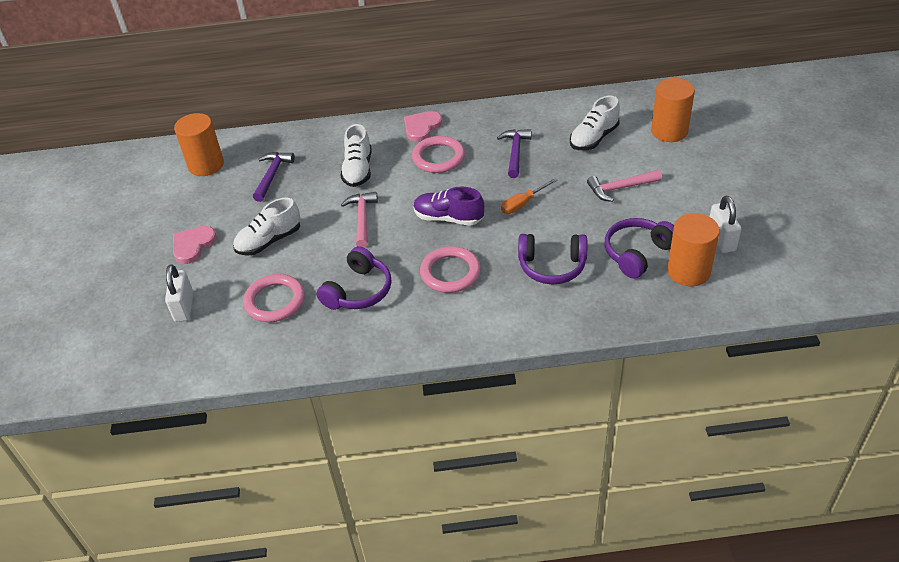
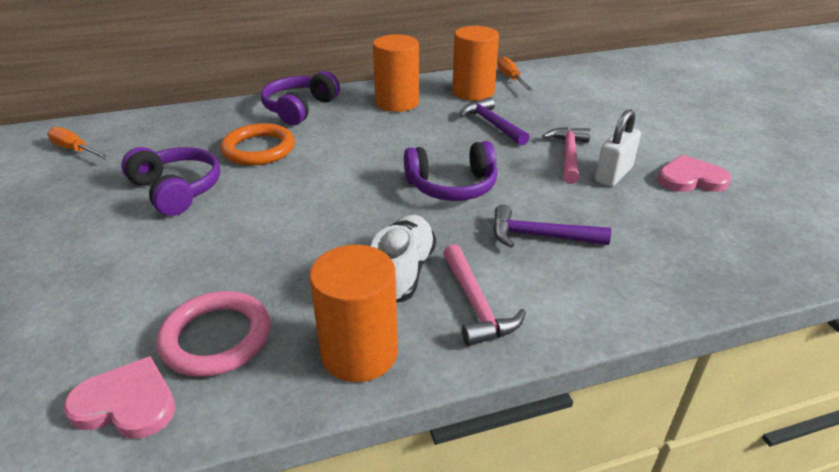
orange ring: none = 0 -> [220,123,295,166] = 1
orange screwdriver: [501,178,558,214] = 1 -> [47,127,110,159] [497,56,533,91] = 2
pink ring: [243,274,305,322] [412,136,465,173] [420,246,481,293] = 3 -> [157,291,271,377] = 1
purple shoe: [414,187,484,226] = 1 -> none = 0
white padlock: [165,264,193,322] [710,196,741,253] = 2 -> [595,109,641,187] = 1
white shoe: [233,198,300,255] [340,124,371,187] [570,96,620,150] = 3 -> [371,215,436,303] = 1

